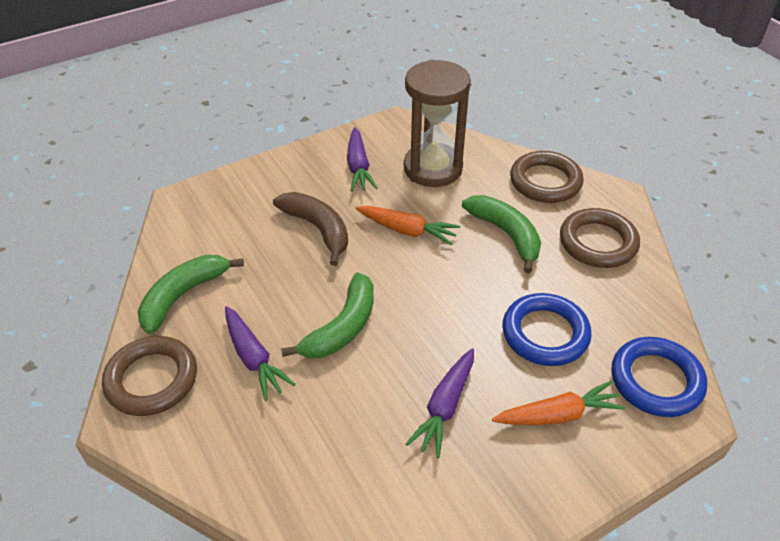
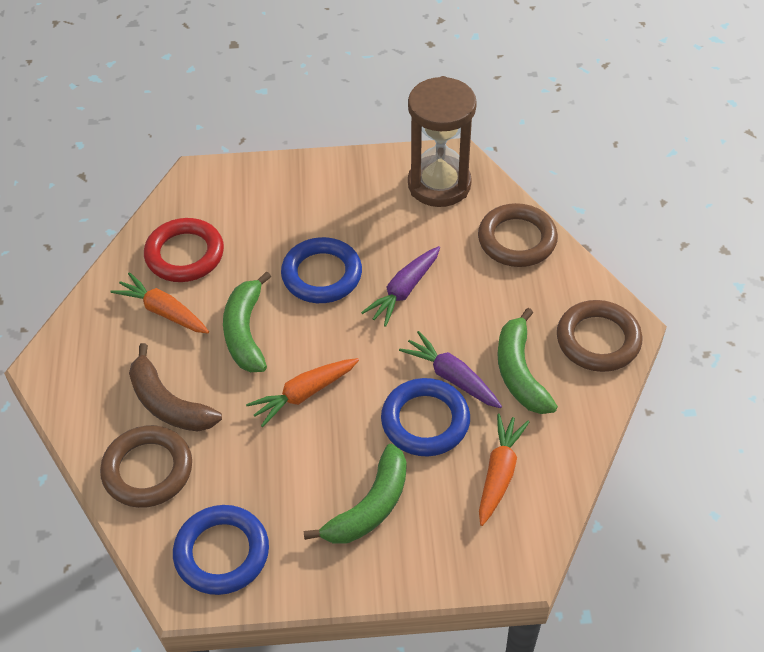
blue ring: [503,293,592,366] [611,337,707,417] = 2 -> [173,505,269,595] [281,237,362,303] [381,378,470,456] = 3
orange carrot: [355,206,460,245] [492,380,626,425] = 2 -> [110,272,209,333] [246,358,359,427] [479,414,529,526] = 3
purple carrot: [225,306,296,401] [347,127,377,192] [406,348,474,458] = 3 -> [361,246,440,327] [399,331,502,408] = 2
red ring: none = 0 -> [144,218,224,282] = 1

